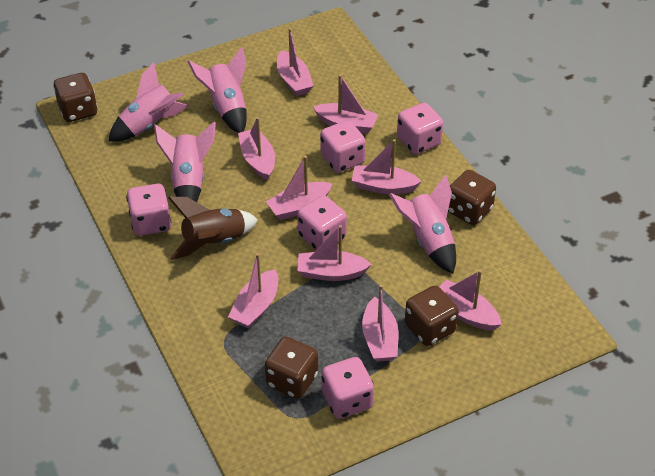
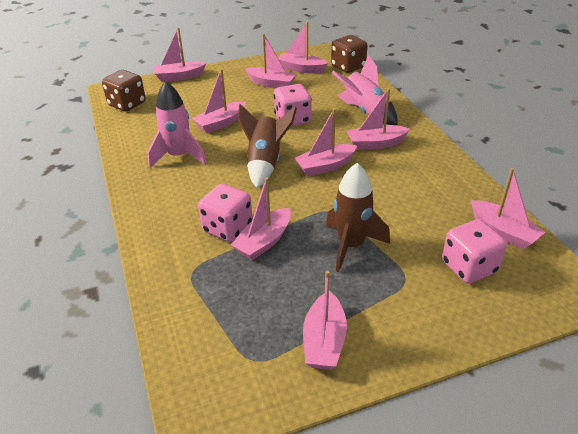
brown dice: [53,73,98,122] [265,337,318,399] [405,286,459,346] [448,170,496,225] = 4 -> [102,70,146,111] [331,35,368,73] = 2
brown rocket: [168,197,258,260] = 1 -> [238,104,297,188] [326,163,390,272] = 2
pink dice: [126,184,171,236] [297,195,347,250] [320,120,366,173] [322,357,374,419] [397,103,443,154] = 5 -> [198,184,253,242] [274,84,312,126] [442,219,507,284] = 3
pink rocket: [108,62,189,142] [154,122,216,202] [188,47,246,133] [389,174,456,274] = 4 -> [148,81,207,168] [331,55,398,125] = 2

